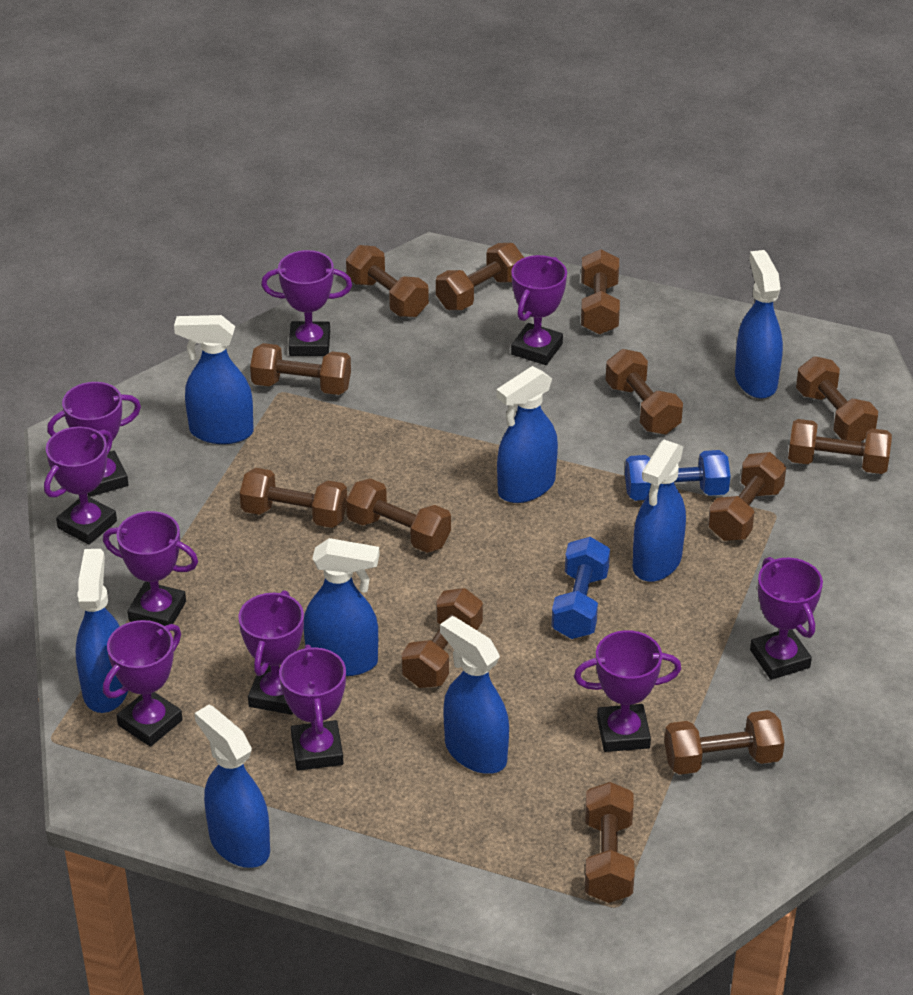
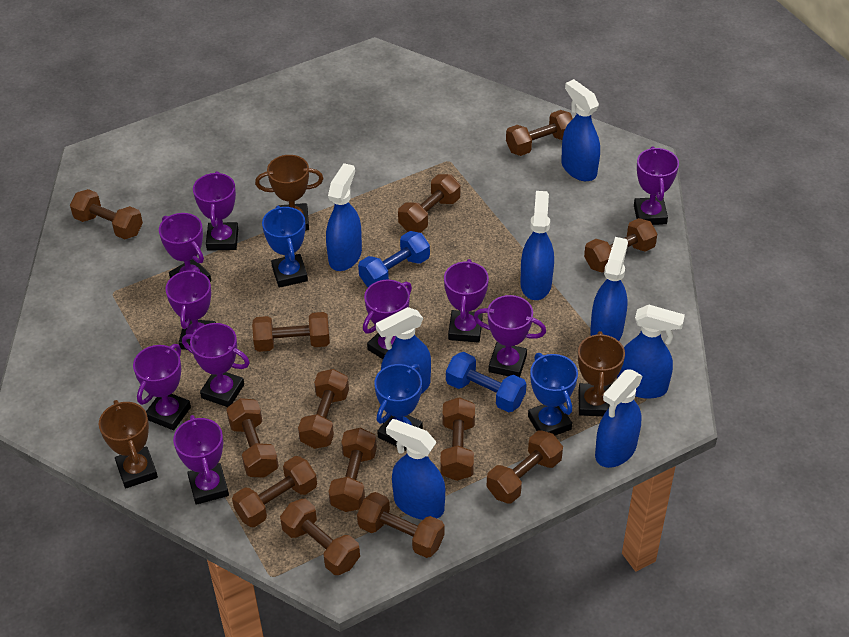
blue trophy: none = 0 -> [262,206,308,288] [374,364,423,451] [528,353,578,436] = 3
brown trophy: none = 0 -> [99,400,158,489] [255,155,323,231] [578,331,625,416] = 3

